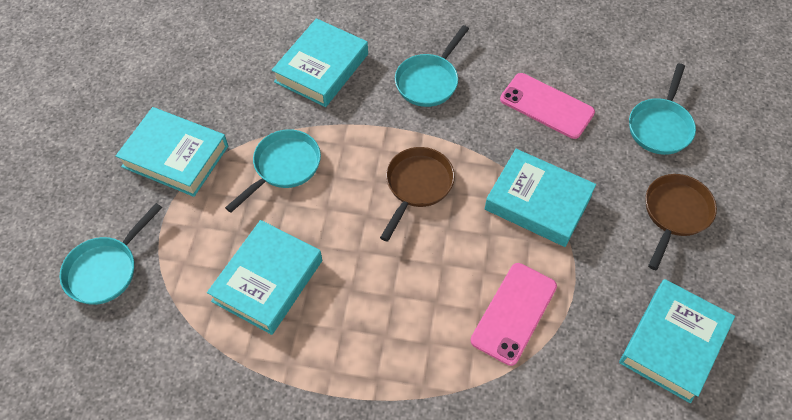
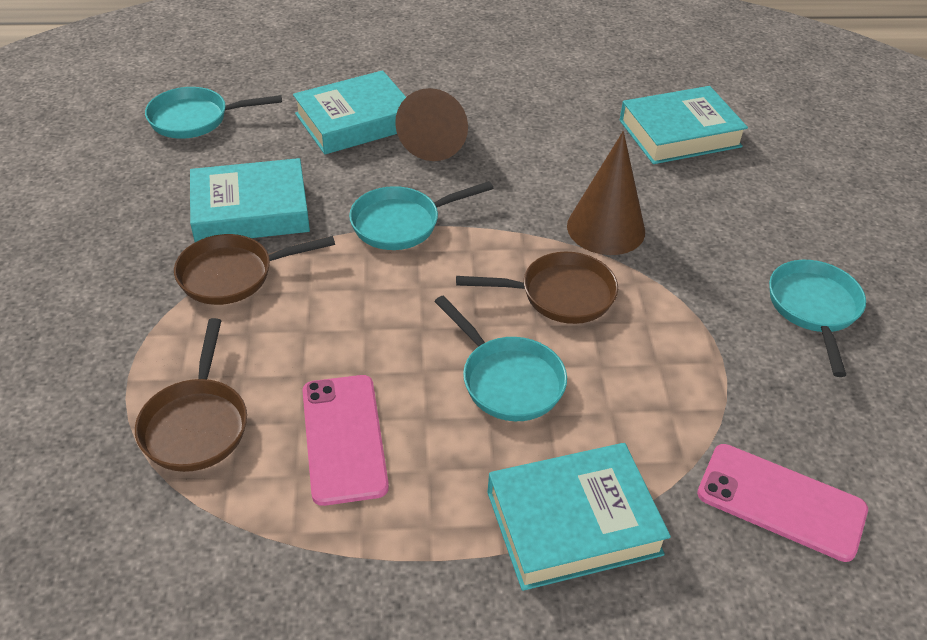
brown cone: none = 0 -> [395,88,468,161] [567,131,645,255] = 2
brown pan: [380,147,455,242] [645,174,717,270] = 2 -> [135,318,247,472] [174,234,335,305] [456,252,618,324] = 3
turquoise book: [116,107,228,197] [207,220,322,335] [272,18,368,107] [485,149,596,247] [619,279,735,403] = 5 -> [190,158,310,242] [293,70,406,154] [487,443,671,591] [620,86,748,164] = 4

